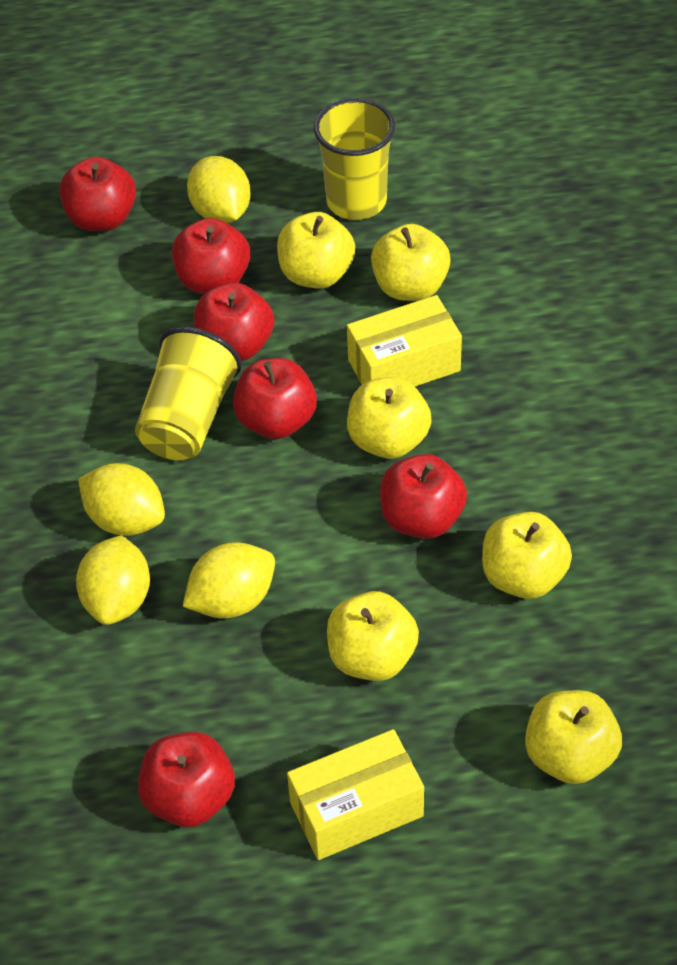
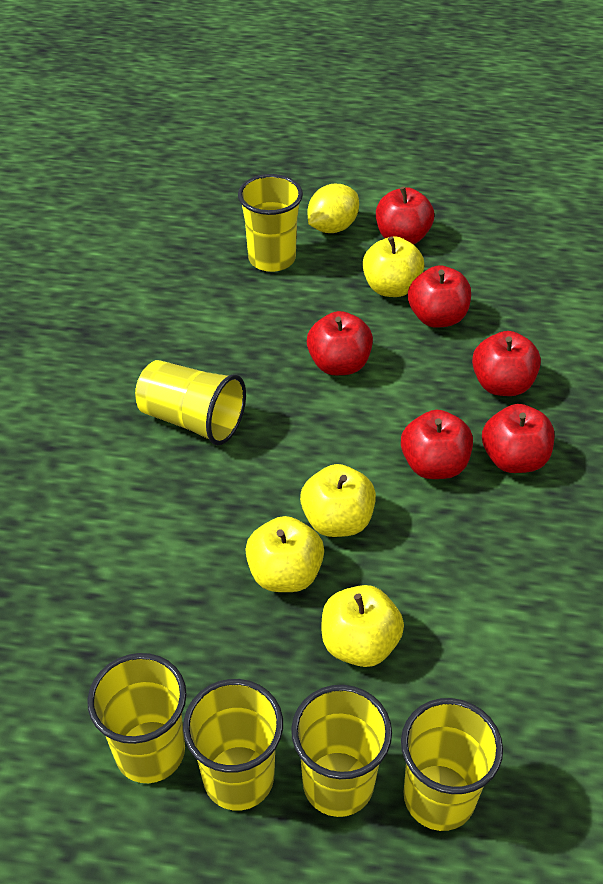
yellow apple: [277,212,355,289] [327,591,419,681] [347,377,432,459] [371,224,451,301] [482,512,572,599] [525,690,622,784] = 6 -> [245,516,324,592] [300,464,376,537] [322,585,404,667] [363,236,424,297] = 4
yellow box: [287,729,424,860] [347,295,462,386] = 2 -> none = 0
yellow cup: [135,327,242,460] [314,98,395,220] = 2 -> [87,653,187,783] [135,360,246,445] [183,679,283,811] [238,174,303,272] [291,685,392,817] [401,698,503,831] = 6
yellow lemon: [76,535,150,625] [78,463,165,536] [183,542,275,619] [187,156,251,223] = 4 -> [308,184,359,233] = 1

